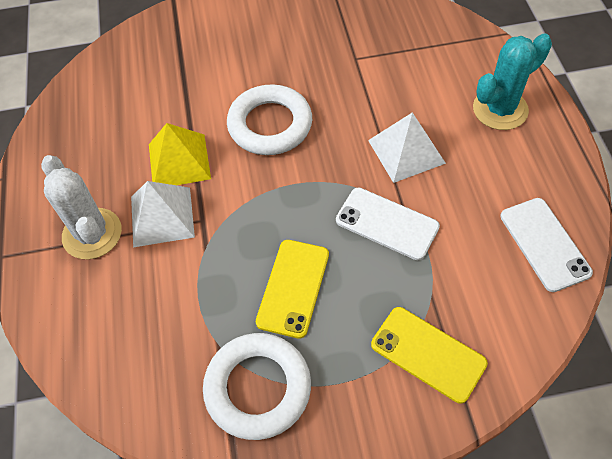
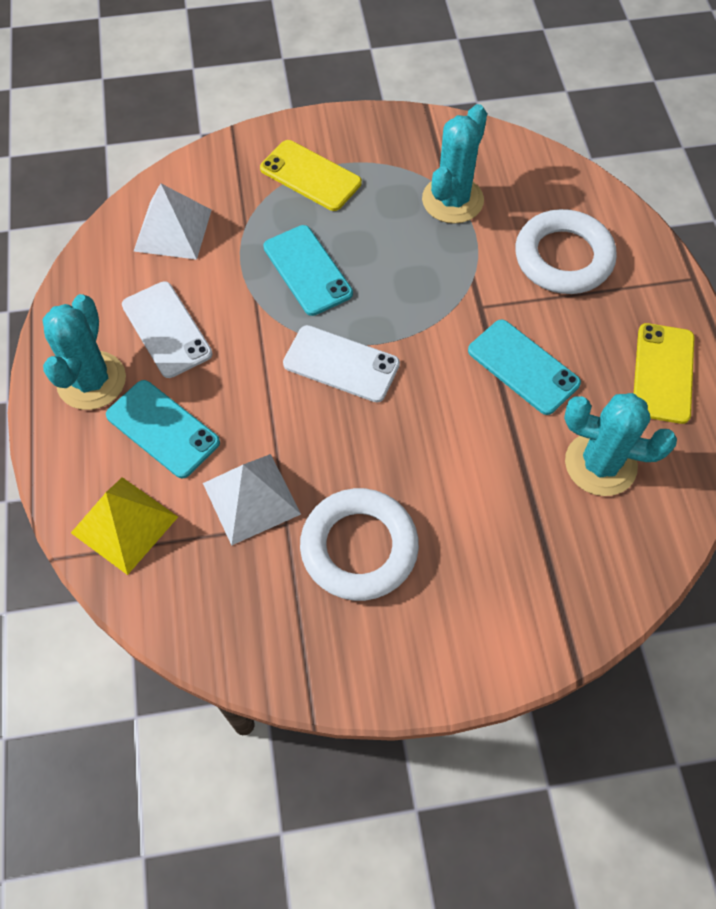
turquoise cactus: [473,33,552,130] = 1 -> [42,294,126,410] [422,104,487,224] [564,393,677,496] = 3
turquoise phone: none = 0 -> [106,380,220,478] [263,225,353,316] [468,319,581,415] = 3
white cactus: [41,155,122,259] = 1 -> none = 0

